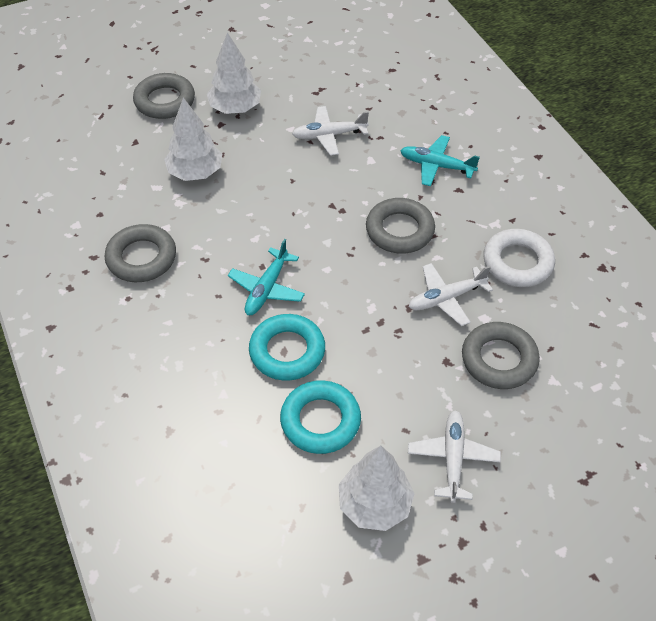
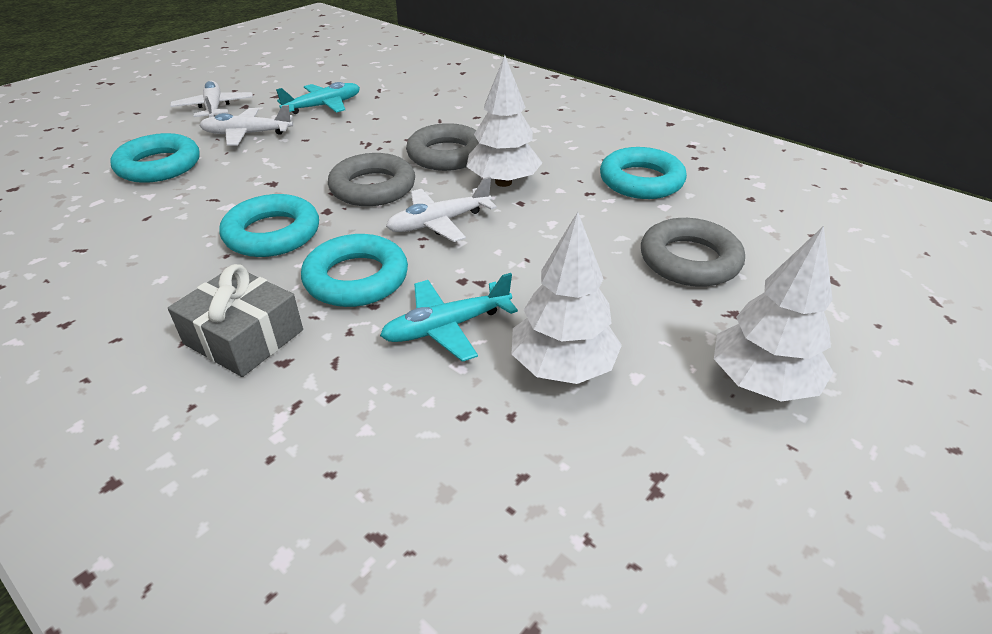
grey gift: none = 0 -> [168,264,303,377] = 1
grey ring: [105,224,176,282] [133,73,195,119] [366,198,435,254] [462,322,540,389] = 4 -> [328,153,415,206] [406,123,479,171] [641,218,745,287] = 3
turquoise ring: [249,314,325,381] [280,380,361,454] = 2 -> [110,133,200,183] [219,194,319,257] [301,234,408,307] [600,147,687,199] = 4
white ring: [483,229,555,287] = 1 -> none = 0

